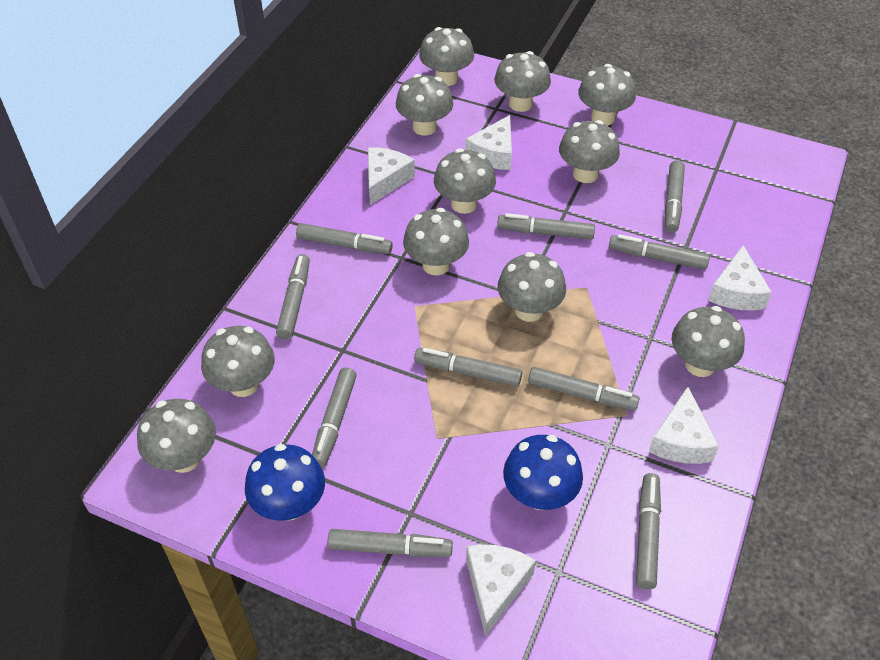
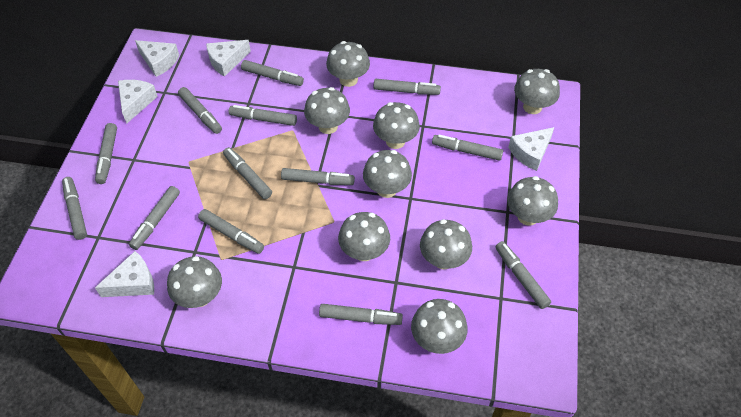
blue mushroom: [245,444,325,521] [503,435,583,510] = 2 -> none = 0
grey marker: [276,254,310,340] [296,223,393,254] [312,368,357,468] [328,529,453,557] [414,348,522,386] [497,213,595,240] [528,367,640,411] [609,234,710,270] [636,473,661,590] [665,160,685,233] = 10 -> [62,177,87,240] [95,123,117,184] [129,186,180,250] [178,87,222,134] [198,209,264,254] [223,147,272,199] [229,105,297,126] [241,60,304,86] [281,168,355,185] [319,304,403,325] [374,79,441,95] [432,135,503,161] [495,241,551,309] = 13
grey mushroom: [137,399,216,473] [201,326,275,397] [396,74,453,135] [403,208,469,275] [419,27,474,86] [434,149,496,214] [494,51,551,112] [498,252,566,322] [559,120,620,183] [578,64,636,125] [672,306,745,377] = 11 -> [167,256,222,308] [304,87,350,134] [326,41,370,87] [338,212,390,261] [363,150,412,198] [373,102,420,149] [411,299,468,354] [420,219,472,269] [507,176,558,226] [514,69,560,114] = 10

